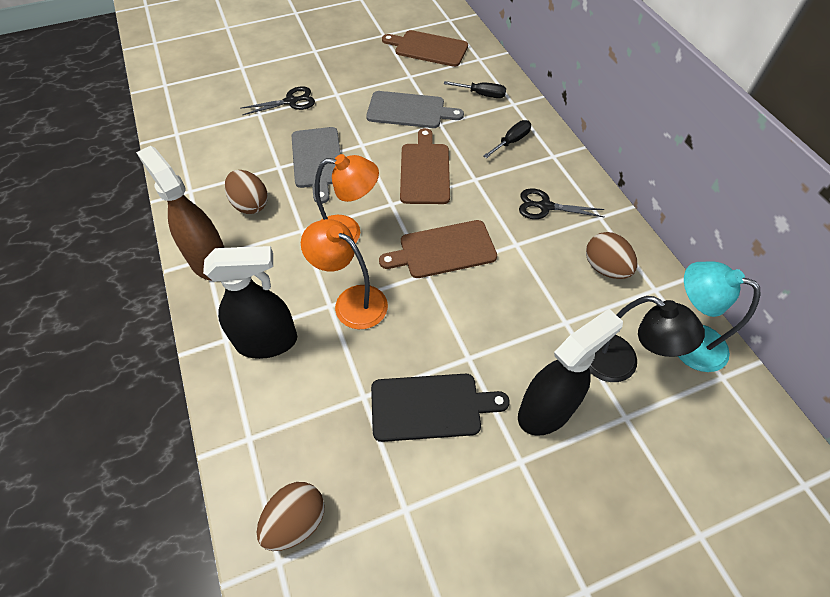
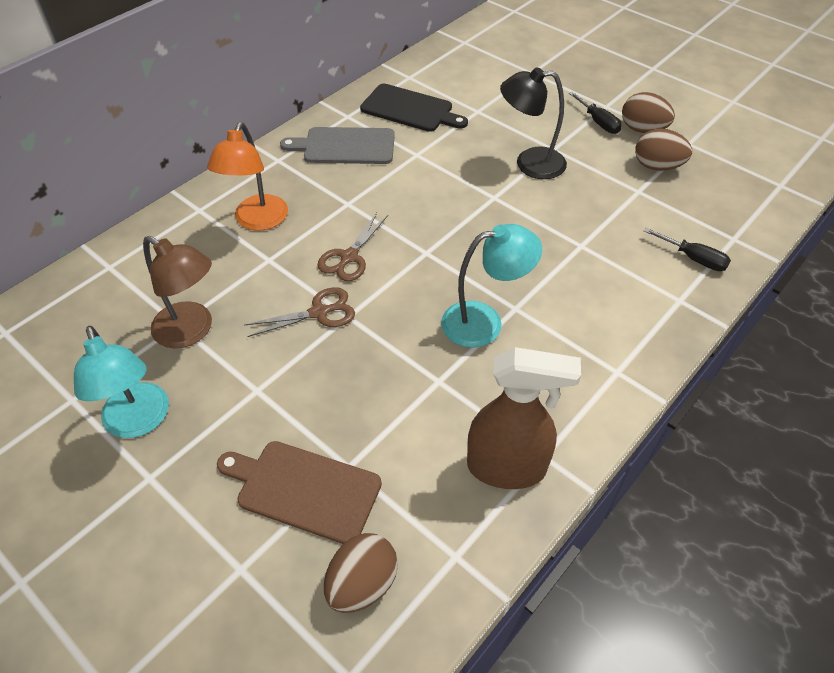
black scissors: [240,86,315,115] [519,188,605,219] = 2 -> none = 0
black spray bottle: [203,246,297,359] [518,309,623,436] = 2 -> none = 0
brown cutting board: [379,220,497,278] [382,30,468,67] [400,128,450,204] = 3 -> [217,441,382,544] = 1
brown lamp: none = 0 -> [143,236,212,348] = 1
brown scissors: none = 0 -> [244,287,355,337] [317,212,388,281] = 2
grey cutting board: [291,127,341,204] [366,91,464,128] = 2 -> [280,127,395,164] = 1
orange lamp: [301,219,388,329] [315,154,379,243] = 2 -> [207,122,288,231] = 1
turquoise lamp: [678,262,760,372] = 1 -> [74,326,169,438] [441,224,542,348] = 2

